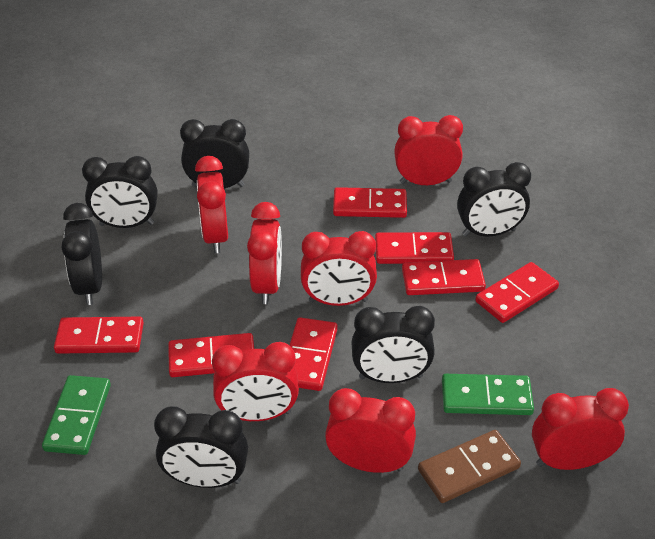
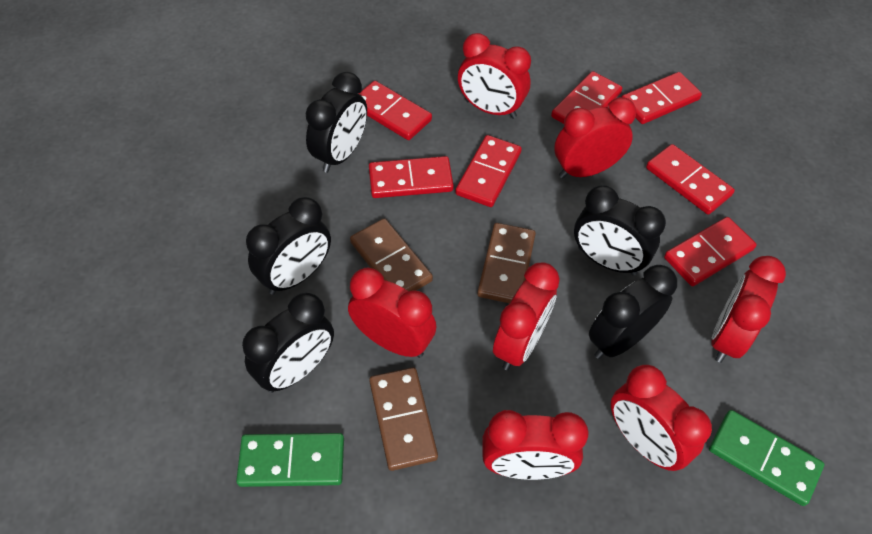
black clock: [61,203,102,305] [82,156,158,228] [154,406,248,488] [180,119,249,188] [351,306,435,383] [457,162,531,237] = 6 -> [242,293,334,393] [246,197,331,295] [306,72,367,173] [574,185,666,276] [589,265,677,359] = 5
brown domino: [418,430,521,503] = 1 -> [350,218,433,291] [369,367,438,471] [477,223,536,303] = 3

